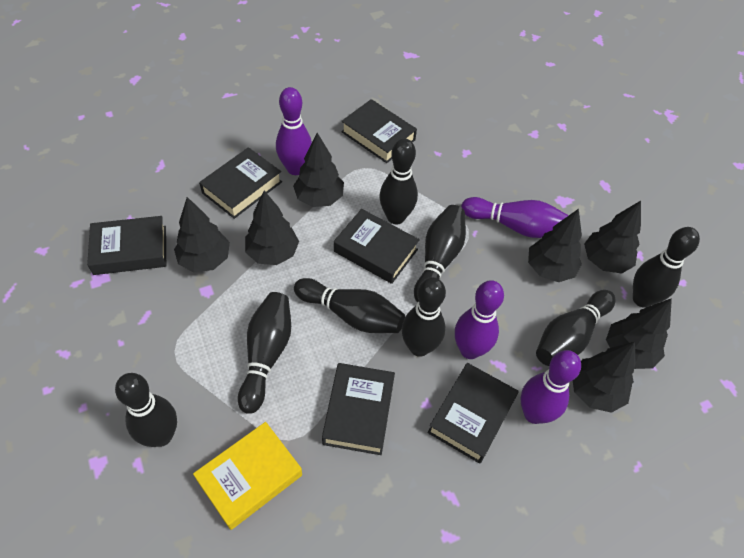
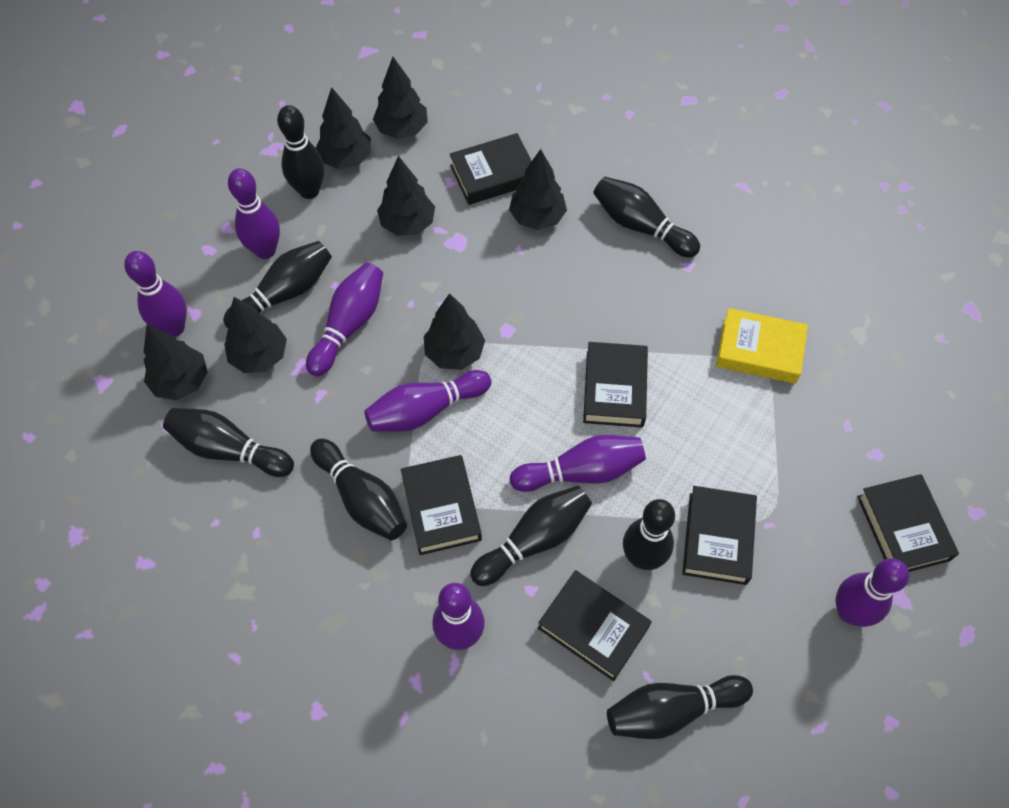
purple bowling pin: [276,87,312,175] [455,280,504,359] [461,197,569,238] [521,350,581,424] = 4 -> [124,251,187,337] [228,168,280,259] [306,263,383,376] [364,370,491,432] [432,583,485,650] [510,435,646,492] [836,558,909,627] = 7

